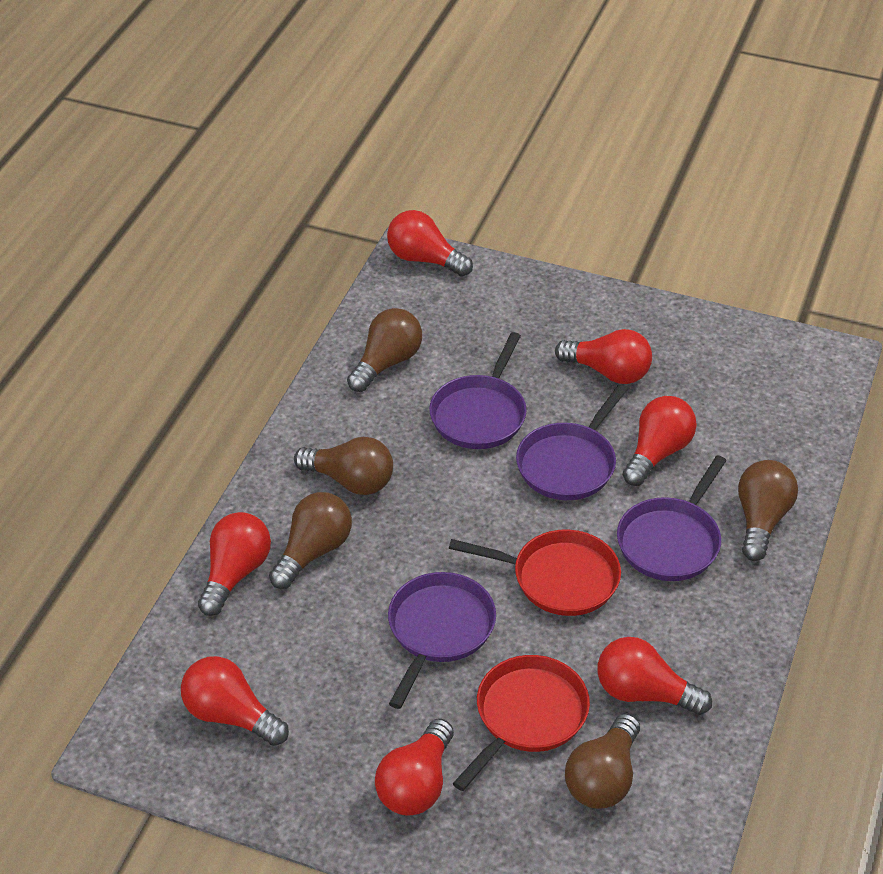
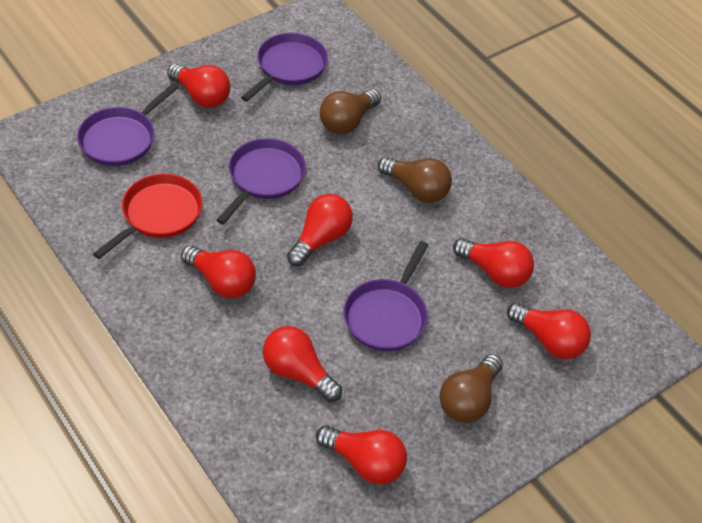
brown light bulb: [269,492,352,589] [294,437,393,495] [347,308,422,392] [565,713,640,809] [738,460,798,561] = 5 -> [319,89,381,134] [378,157,452,203] [439,354,503,423] = 3
red pan: [449,530,621,616] [453,655,590,791] = 2 -> [93,174,202,259] = 1

